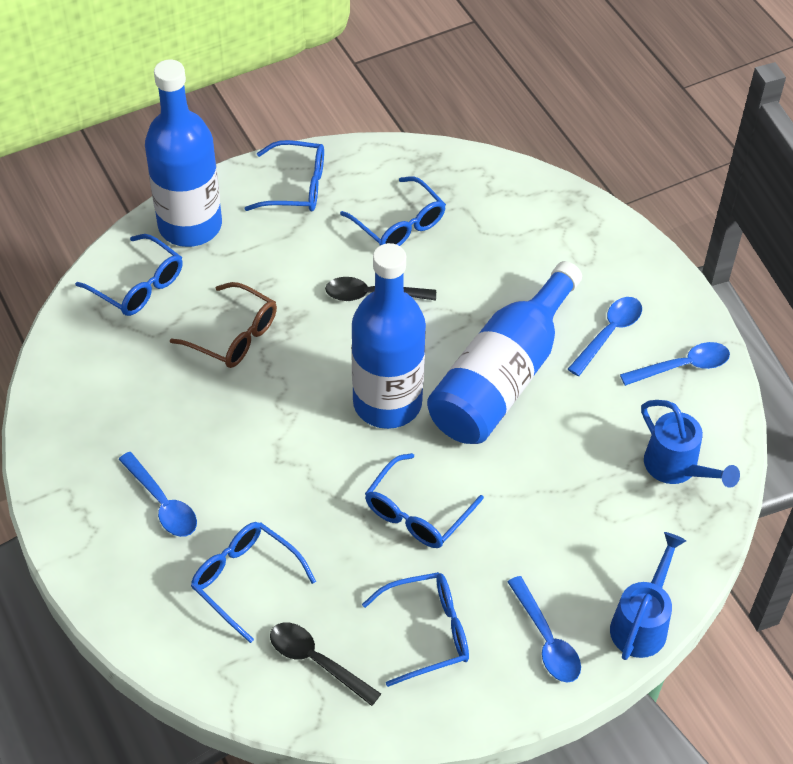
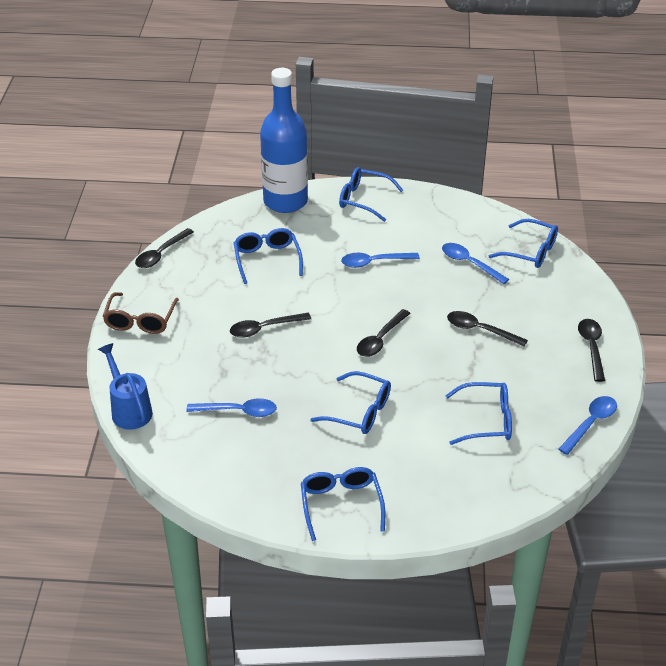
black spoon: [270,623,381,706] [325,277,436,301] = 2 -> [135,228,194,268] [230,313,311,338] [357,309,411,357] [447,311,528,347] [578,319,605,382] = 5
blue bottle: [145,60,222,247] [351,243,426,429] [427,261,582,444] = 3 -> [260,68,308,213] = 1
blue watering can: [610,532,686,660] [641,400,740,488] = 2 -> [98,343,153,430] = 1

